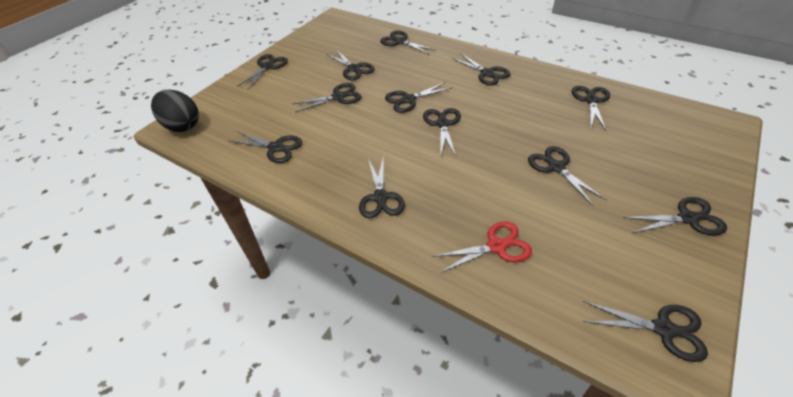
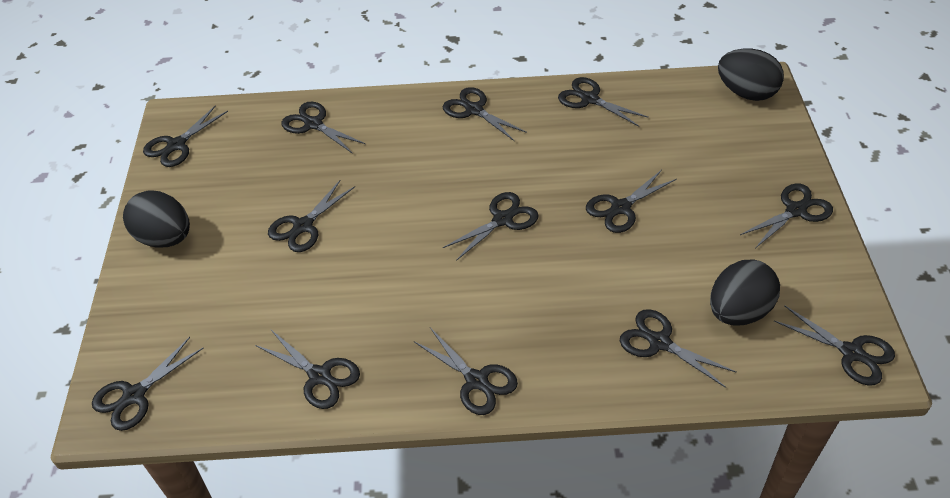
black egg: [151,90,199,132] = 1 -> [123,190,190,248] [710,260,780,325] [718,49,784,101] = 3
red scissors: [432,221,532,273] = 1 -> none = 0

